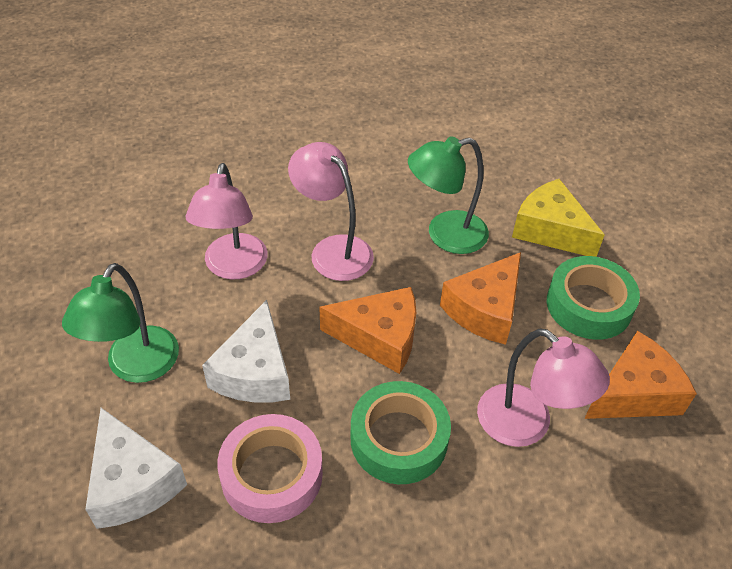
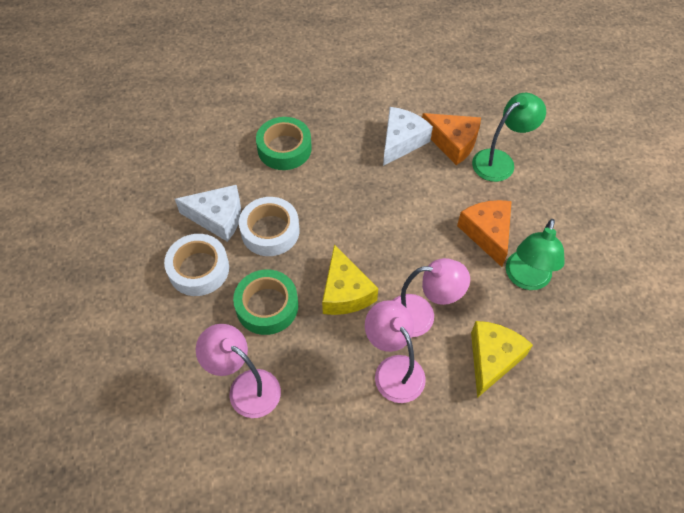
orange cheese: [319,287,416,374] [440,252,521,345] [584,331,697,419] = 3 -> [422,113,481,165] [457,200,512,267] = 2
pink tape: [217,414,323,523] = 1 -> none = 0
white tape: none = 0 -> [164,234,229,296] [239,197,299,256] = 2
yellow cheese: [512,179,605,257] = 1 -> [322,244,378,315] [471,321,533,398] = 2

